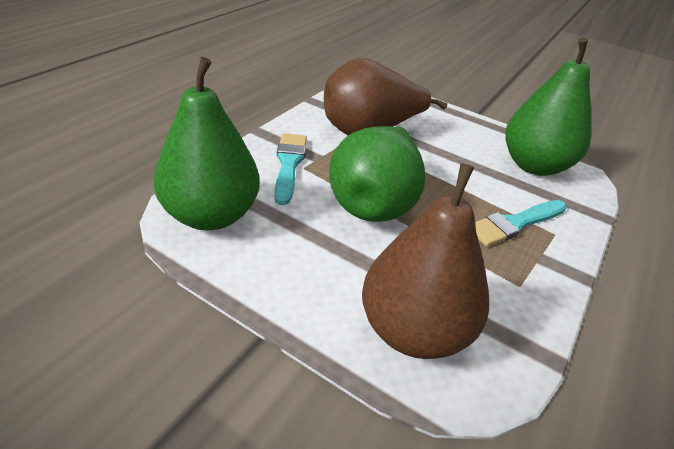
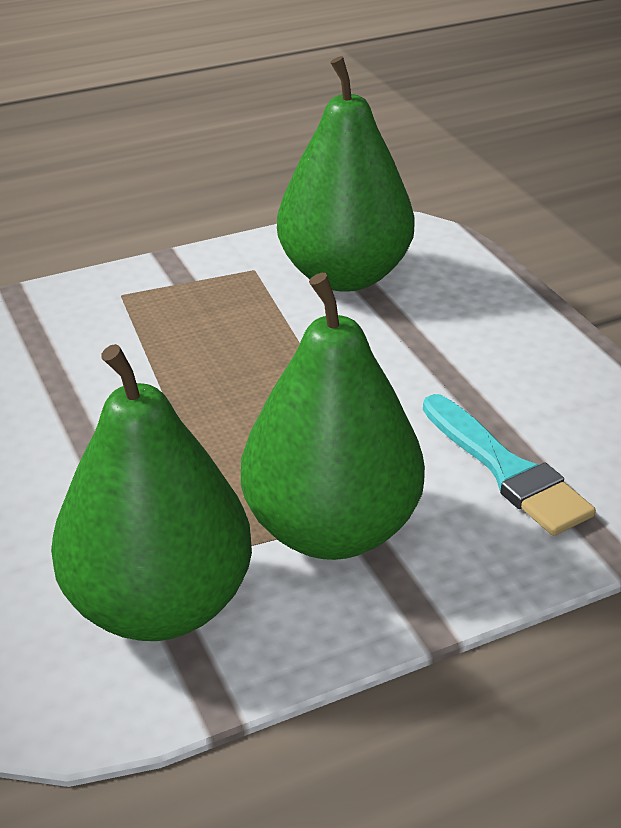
brown pear: [324,58,447,136] [362,163,489,359] = 2 -> none = 0
turquoise brush: [274,133,307,205] [475,200,567,246] = 2 -> [423,394,596,536] = 1

